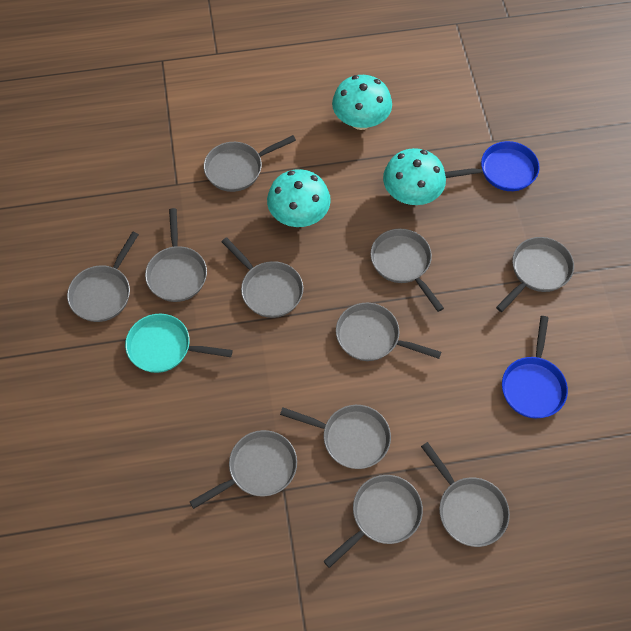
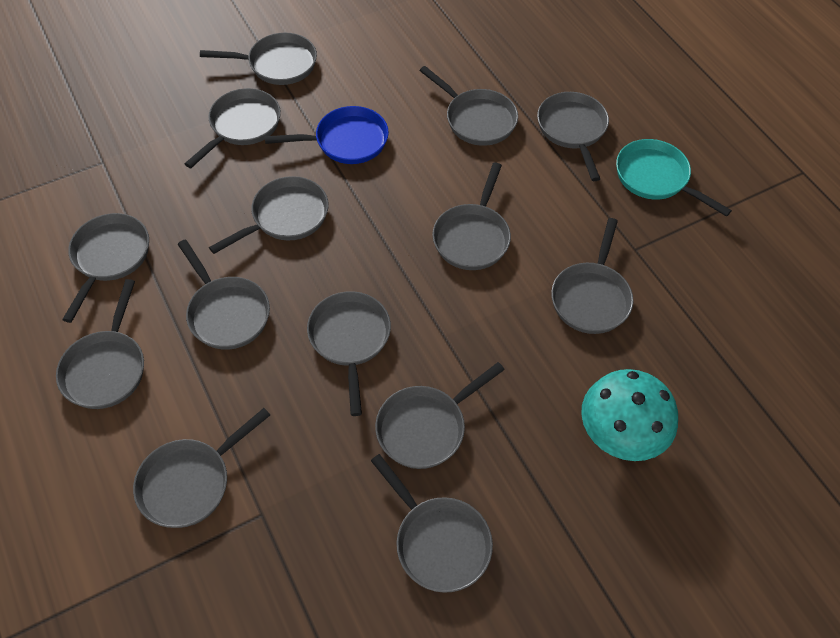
blue pan: [445,141,540,191] [502,316,568,418] = 2 -> [265,106,389,164] = 1
grey pan: [67,232,139,322] [145,208,207,302] [190,430,297,509] [204,135,296,192] [221,237,303,318] [280,405,391,469] [323,475,423,568] [336,303,441,361] [370,228,444,312] [421,442,510,547] [496,237,574,312] = 11 -> [56,279,144,409] [62,213,149,323] [133,408,270,528] [178,239,270,350] [185,88,281,168] [200,33,317,85] [209,176,329,254] [307,291,391,416] [371,454,493,593] [375,362,505,469] [419,66,518,146] [432,163,511,270] [537,92,609,181] [551,218,633,334] = 14
turquoise mushroom: [267,169,331,227] [332,75,392,130] [383,148,446,205] = 3 -> [581,369,678,461] = 1

